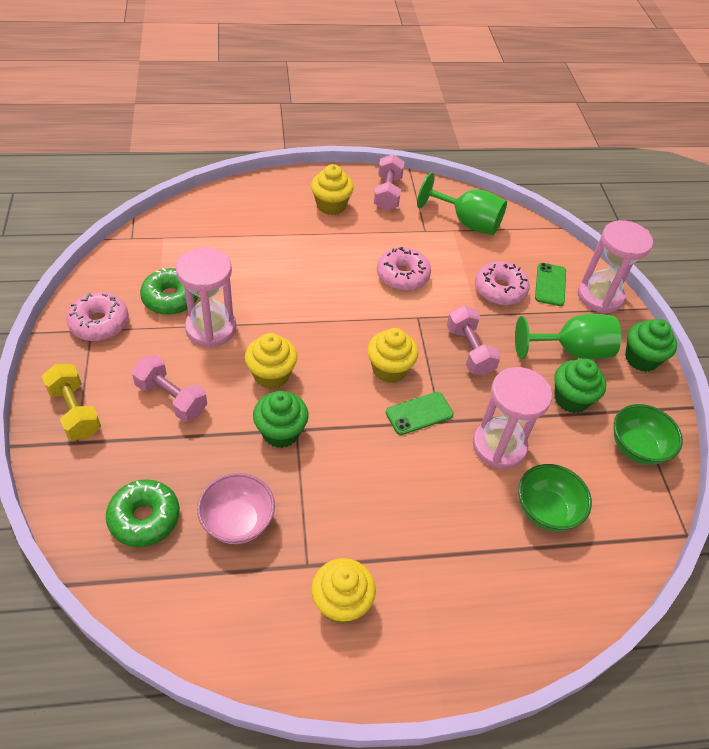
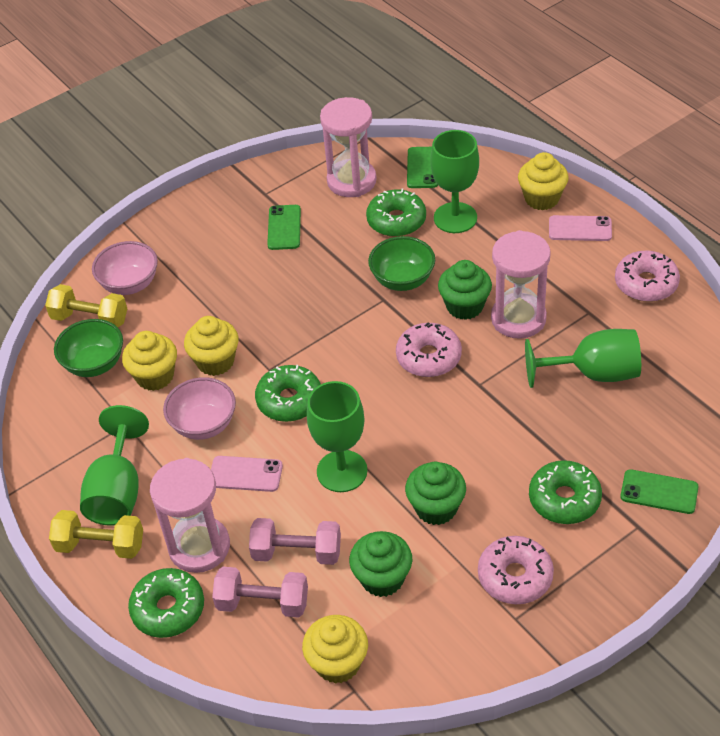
green donut: [106,479,180,547] [140,268,198,315] = 2 -> [128,568,204,638] [255,365,321,422] [366,188,426,237] [529,460,602,524] = 4
green goblet: [417,173,507,235] [515,314,621,359] = 2 -> [80,405,149,525] [307,381,367,492] [430,130,479,233] [525,329,641,388] = 4
green phone: [386,392,454,435] [535,263,566,306] = 2 -> [267,205,301,250] [407,147,438,188] [620,469,698,514] = 3
pink bowl: [197,473,275,544] = 1 -> [92,241,158,295] [163,377,236,440] = 2
pink dumbbell: [132,355,207,422] [374,154,404,211] [447,305,501,376] = 3 -> [212,567,308,618] [249,518,341,565] = 2
pink phone: none = 0 -> [211,456,283,492] [549,215,612,241] = 2
yellow dumbbell: [42,364,101,440] = 1 -> [45,284,127,327] [49,510,143,559] = 2

